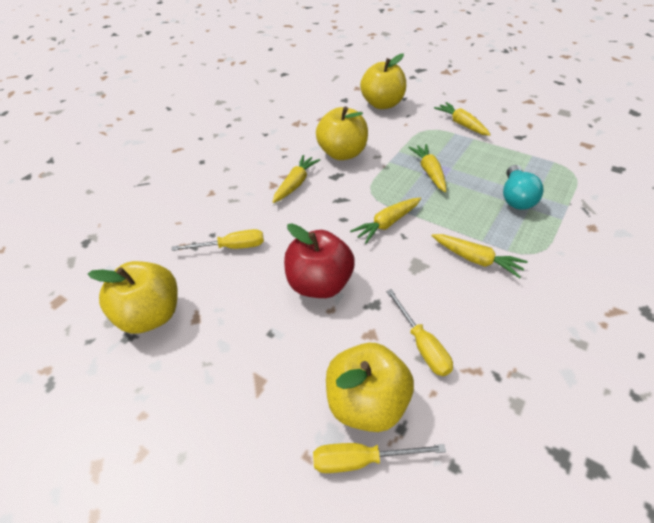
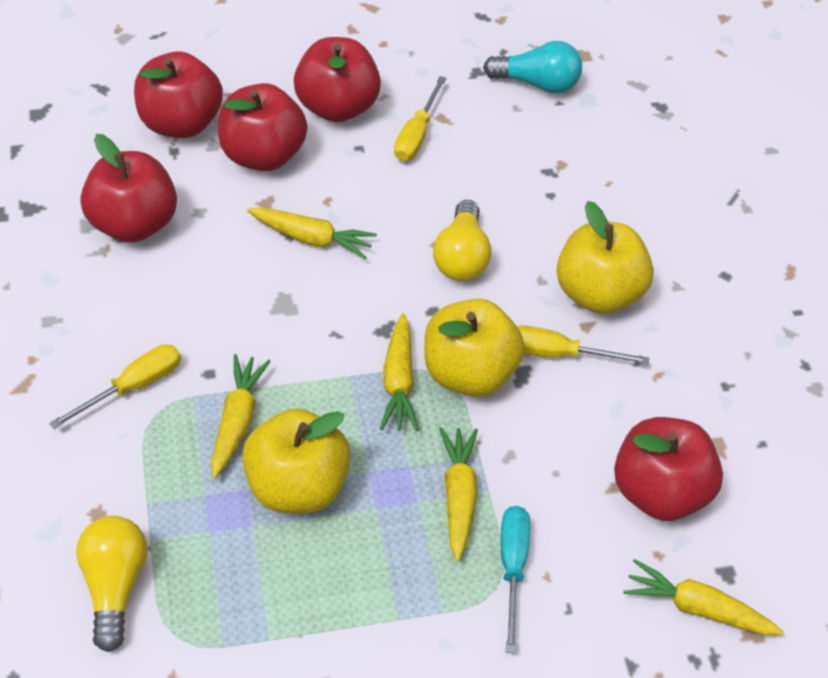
red apple: [284,223,355,298] = 1 -> [81,134,177,243] [134,51,223,138] [218,83,307,171] [294,37,381,122] [614,417,723,521] = 5
turquoise screwdriver: none = 0 -> [501,506,530,653] = 1
yellow apple: [88,261,178,334] [316,106,368,160] [326,343,414,432] [360,53,406,109] = 4 -> [242,409,351,513] [424,299,524,397] [557,201,654,314] = 3
yellow light bulb: none = 0 -> [76,516,147,652] [433,200,491,281] = 2

